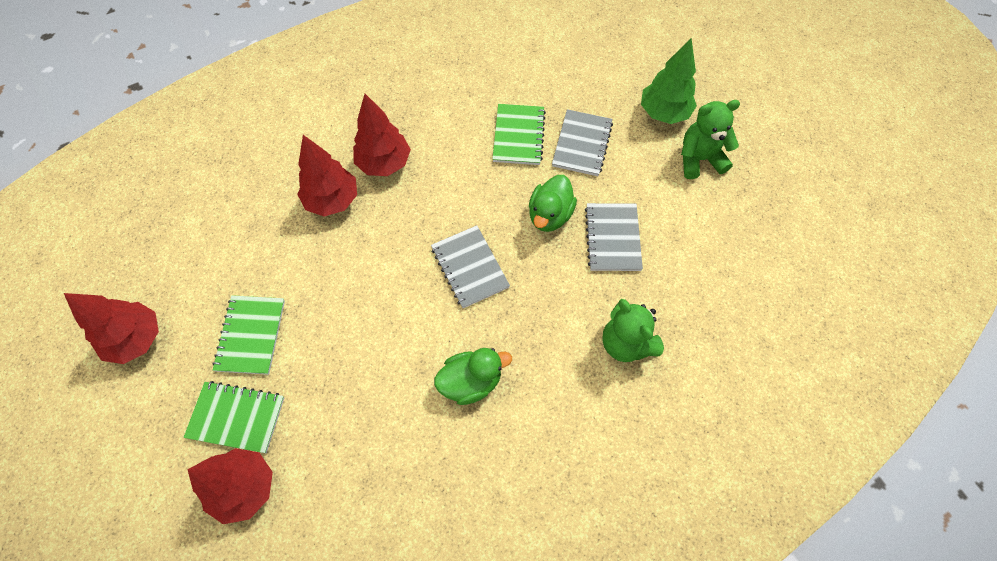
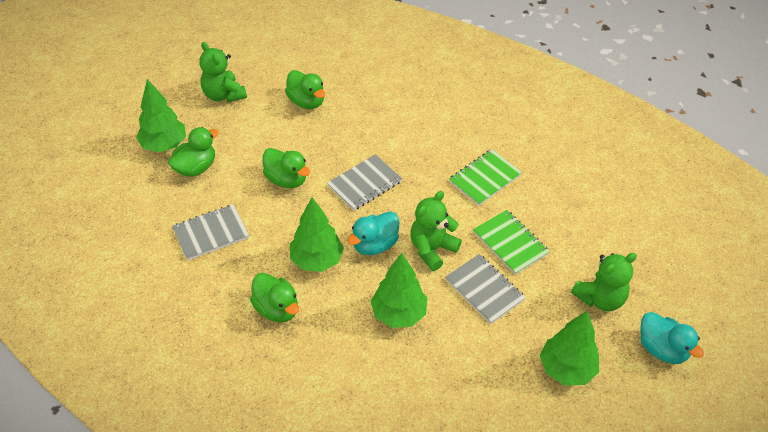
green duck: [434,348,512,405] [529,175,577,232] = 2 -> [168,127,219,177] [250,273,299,322] [262,148,310,188] [285,70,325,109] = 4
green notebook: [183,381,284,453] [212,295,285,375] [492,104,546,165] = 3 -> [449,149,522,206] [473,210,550,275] = 2
green teddy bear: [602,299,664,362] [681,100,740,179] = 2 -> [200,42,247,102] [410,191,462,271] [571,253,637,311] = 3
green tree: [641,38,697,124] = 1 -> [136,79,186,152] [290,197,344,272] [371,253,427,328] [540,311,599,385] = 4
red tree: [64,293,159,364] [187,448,273,524] [297,135,357,217] [353,94,411,176] = 4 -> none = 0
turquoise duck: none = 0 -> [347,211,399,255] [640,312,704,364] = 2

